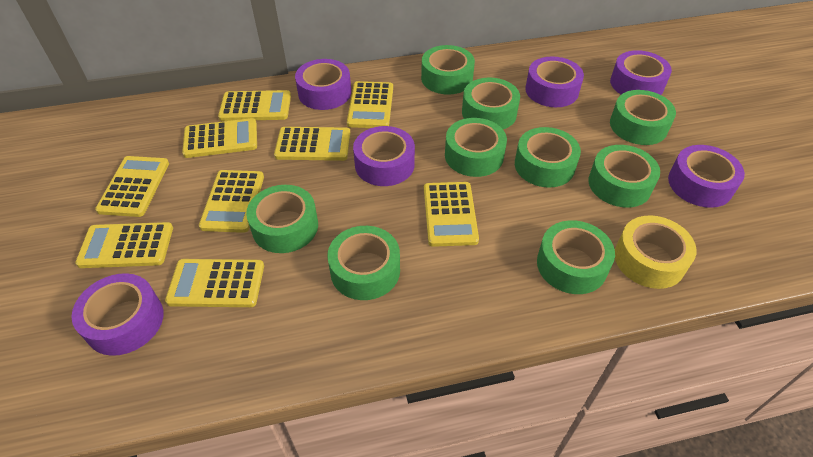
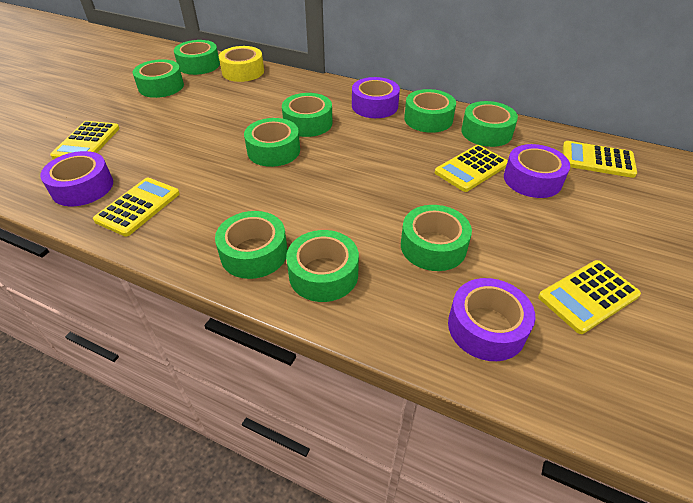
purple tape: [72,273,164,356] [295,59,351,110] [353,126,415,186] [525,57,584,107] [610,50,672,95] [668,145,745,208] = 6 -> [40,151,113,206] [352,77,400,118] [448,278,535,361] [504,144,570,198] = 4
yellow calculator: [75,222,173,268] [95,156,169,217] [165,259,264,307] [182,118,257,158] [199,170,264,233] [218,90,291,121] [274,127,351,161] [347,81,393,128] [424,182,479,247] = 9 -> [50,121,120,159] [93,178,180,237] [435,145,508,192] [538,260,641,334] [563,141,637,178] = 5

